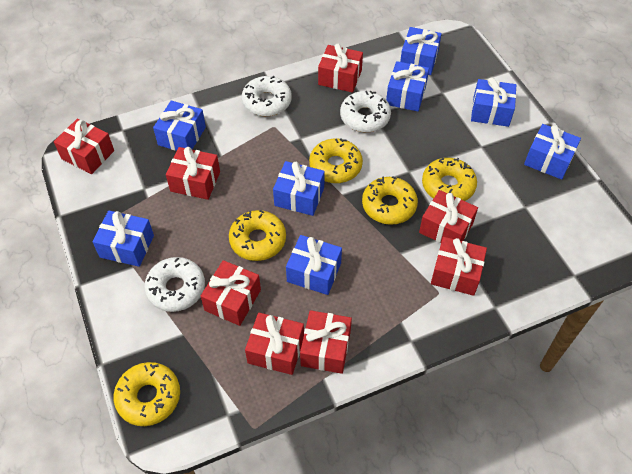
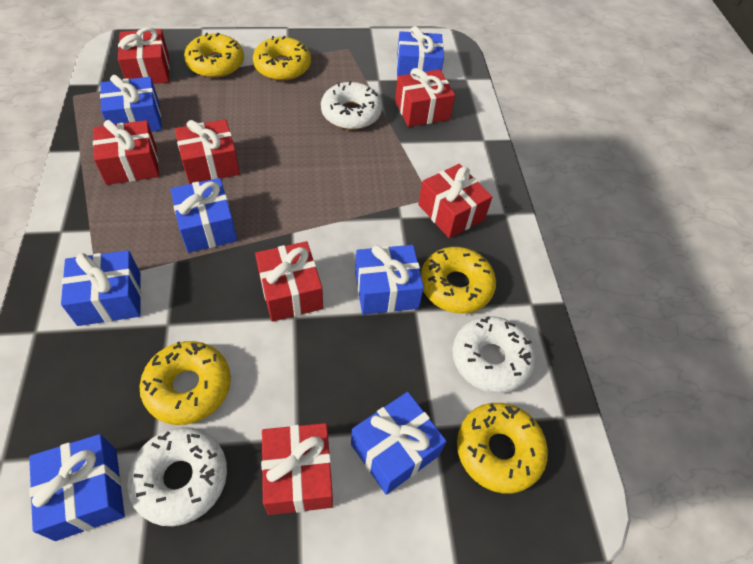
blue gift: [92,211,154,267] [153,101,206,151] [273,161,325,216] [286,235,342,295] [386,61,429,112] [400,27,442,75] [471,77,516,127] [524,124,581,180] = 8 -> [29,434,125,541] [61,250,141,326] [100,75,162,132] [170,178,237,253] [351,392,446,495] [355,245,424,315] [397,26,444,77] = 7
red gift: [54,118,114,174] [166,147,220,200] [201,260,261,326] [245,313,304,375] [300,310,352,374] [318,44,363,93] [419,190,478,243] [431,237,487,296] = 8 -> [93,120,159,185] [118,27,169,84] [175,119,240,184] [255,241,323,322] [261,423,333,515] [395,68,455,127] [418,164,492,238] = 7

